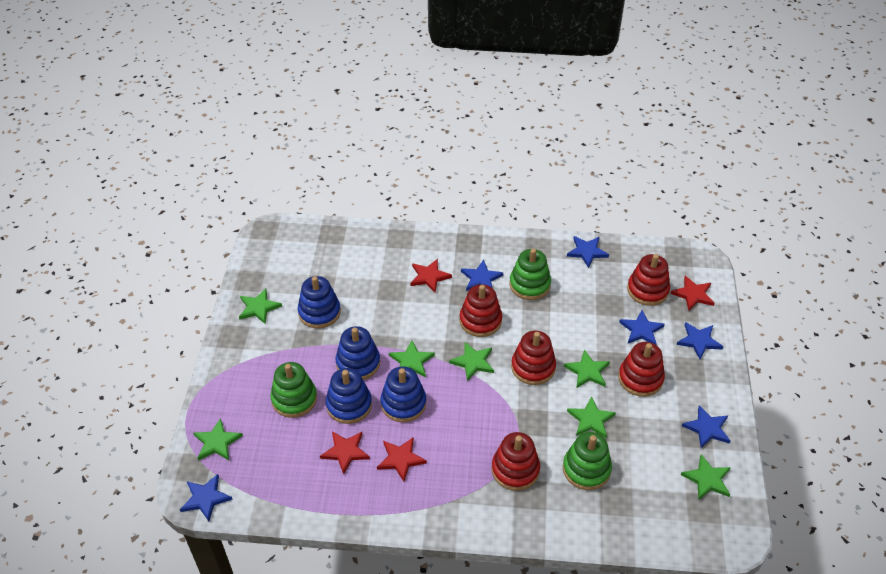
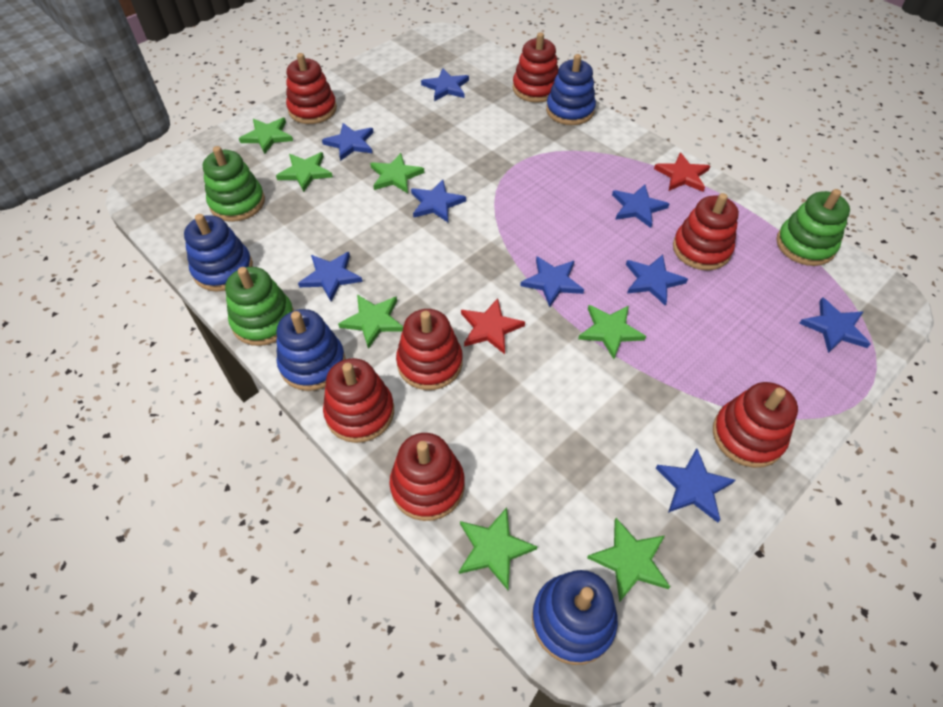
blue star: [180,474,233,521] [461,260,503,291] [567,236,609,268] [619,310,665,345] [676,322,723,359] [682,405,730,448] = 6 -> [298,252,362,301] [322,123,374,161] [411,180,466,222] [421,68,469,101] [520,257,584,307] [612,184,669,228] [626,255,688,306] [656,448,735,523] [799,297,871,353] = 9
red stacking toy: [460,284,502,337] [492,432,540,491] [511,331,556,385] [618,342,665,397] [627,254,670,306] = 5 -> [286,53,337,124] [323,358,394,443] [389,433,465,521] [396,309,463,390] [512,32,558,103] [673,193,739,270] [713,382,798,468] = 7
red star: [320,431,370,474] [377,437,427,481] [410,259,452,293] [671,276,715,311] = 4 -> [461,298,525,354] [654,152,710,192] = 2

